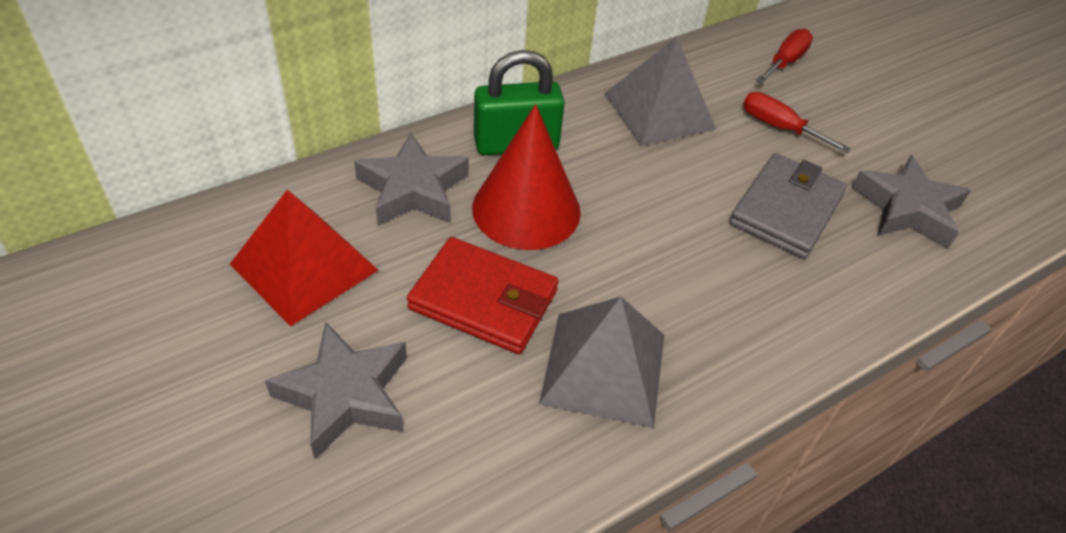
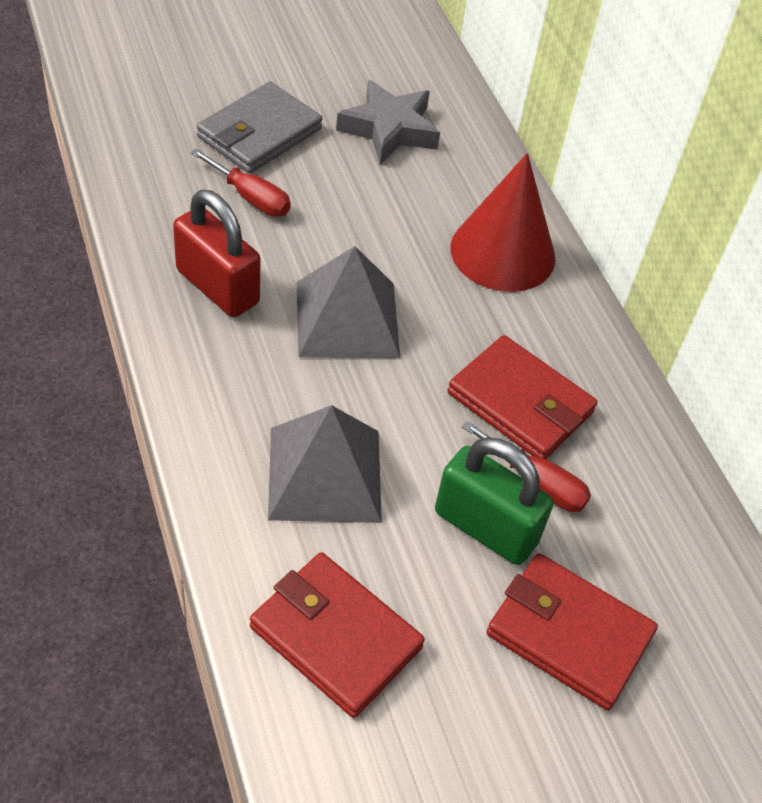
grey star: [265,322,407,459] [354,133,469,225] [852,155,971,249] = 3 -> [336,80,440,164] = 1
red padlock: none = 0 -> [173,190,260,317] = 1
red pyramid: [230,190,378,327] = 1 -> none = 0
red wallet: [407,237,559,354] = 1 -> [250,552,425,718] [448,335,597,459] [487,553,658,710] = 3

